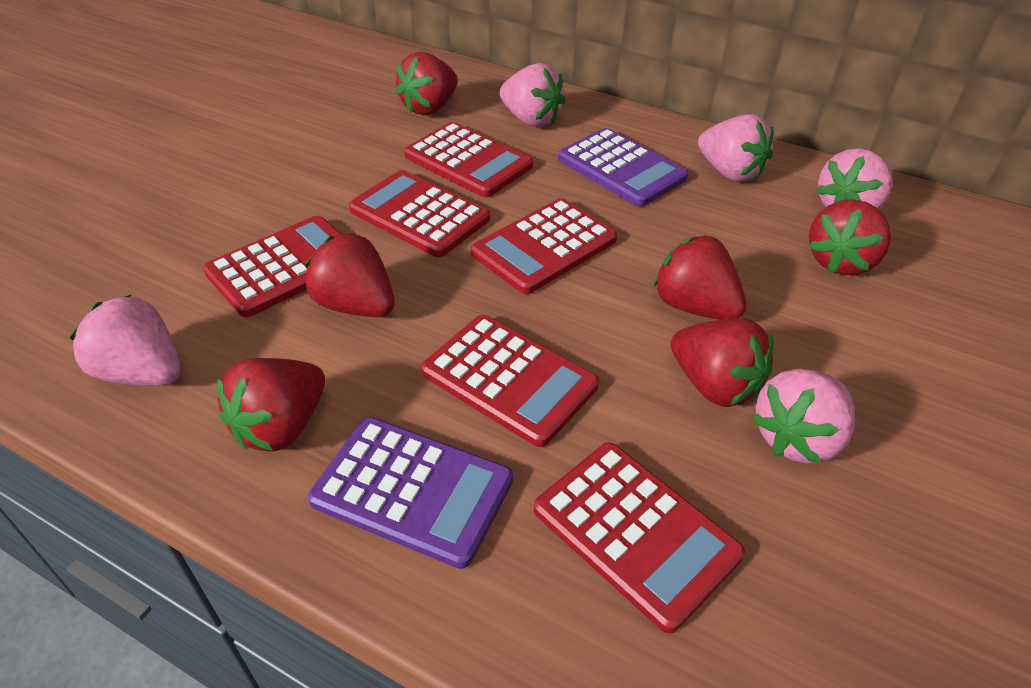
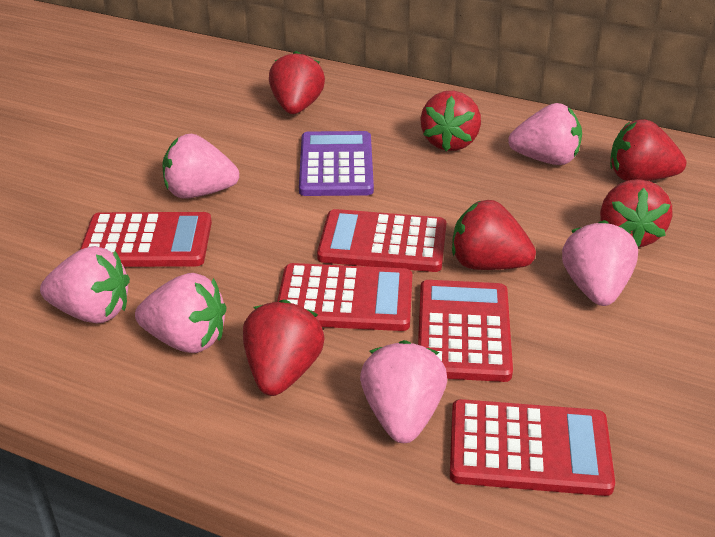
pink strawberry: [70,295,180,386] [500,63,566,127] [698,114,774,182] [752,369,855,464] [816,148,892,209] = 5 -> [40,246,130,323] [135,273,226,353] [162,134,239,199] [360,340,447,443] [508,103,582,165] [562,220,638,306] = 6
purple calculator: [308,417,513,569] [558,128,688,207] = 2 -> [299,131,374,196] = 1
red calculator: [203,216,342,317] [349,170,490,257] [404,122,533,197] [421,315,599,447] [471,198,617,294] [534,442,745,633] = 6 -> [80,212,212,267] [277,263,412,331] [317,209,447,272] [418,280,513,382] [450,399,615,496] = 5

